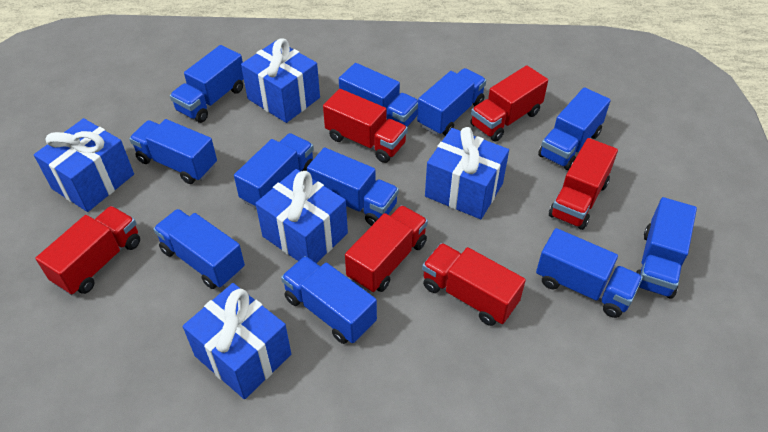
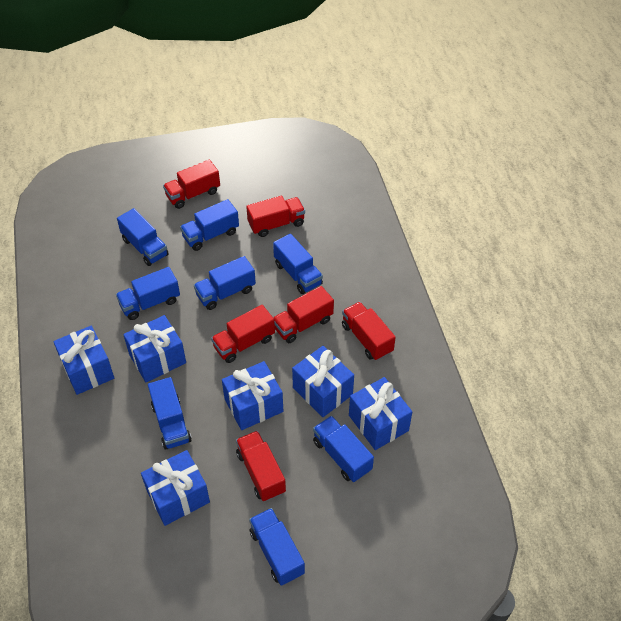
blue gift: [34,118,134,212] [183,283,291,399] [241,39,320,123] [256,169,348,263] [425,127,509,219] = 5 -> [53,326,114,395] [123,315,186,382] [141,450,210,526] [222,361,283,430] [292,346,354,417] [349,377,412,450] = 6
blue truck: [129,119,217,184] [153,209,245,289] [170,45,244,123] [234,133,314,209] [281,256,377,344] [307,148,399,226] [339,63,418,126] [417,68,486,136] [536,228,643,318] [538,87,611,170] [636,197,697,299] = 11 -> [116,267,180,320] [117,208,169,266] [148,377,191,450] [180,199,239,251] [194,256,256,310] [249,508,305,586] [273,234,323,294] [313,416,374,482] = 8

